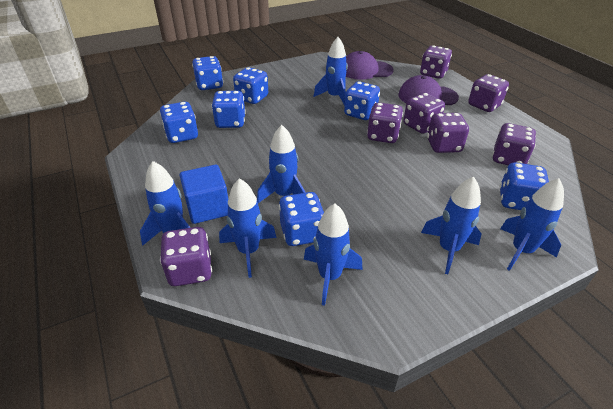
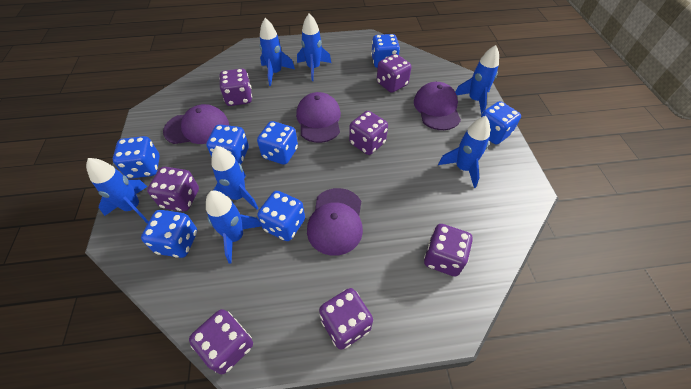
blue cube: [179,165,228,224] = 1 -> none = 0
purple cap: [346,51,394,80] [399,75,459,105] = 2 -> [163,104,229,144] [296,92,341,143] [307,188,363,256] [414,82,461,130] = 4

